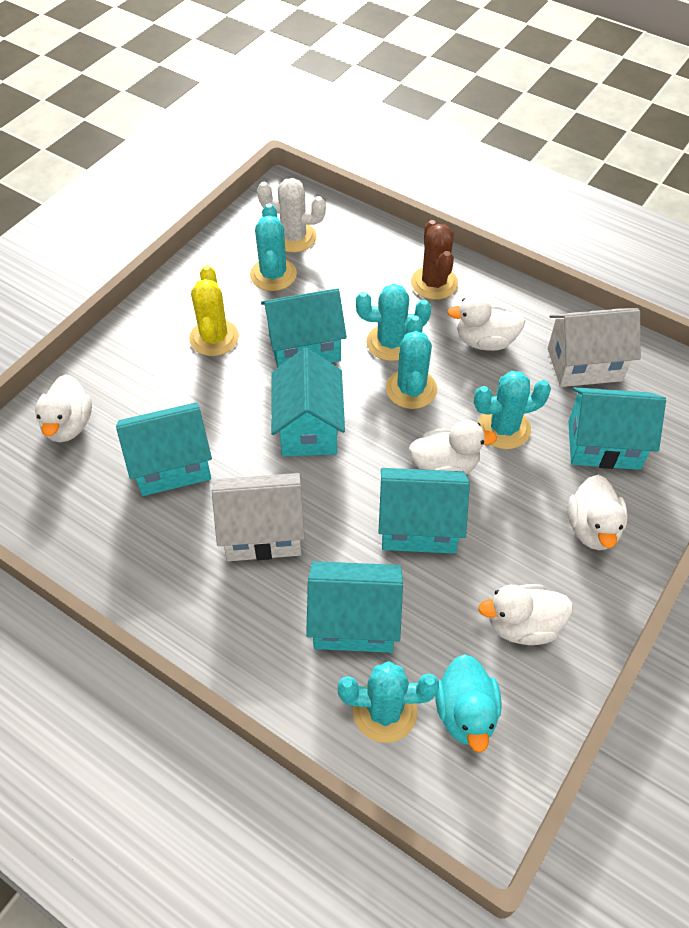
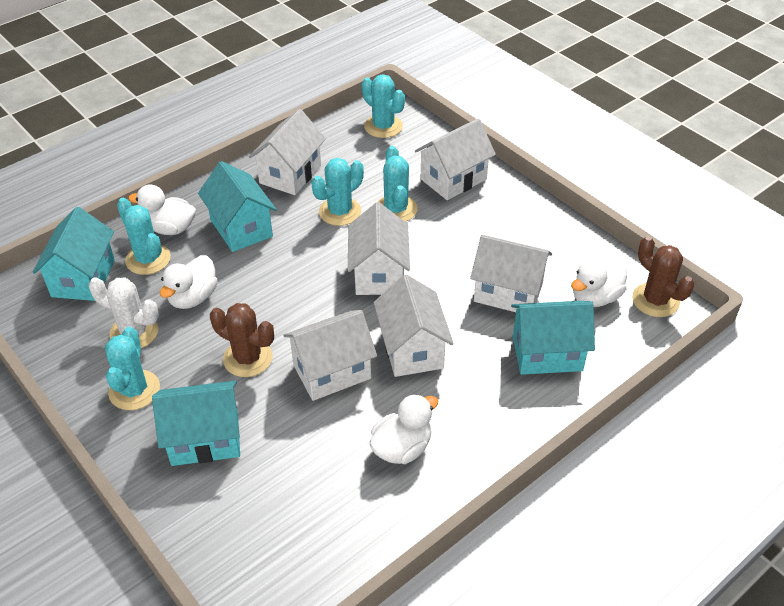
brown cactus: [411,220,458,300] = 1 -> [210,303,274,377] [632,236,694,317] = 2
turquoise duck: [435,654,502,752] = 1 -> none = 0
turquoise house: [116,403,212,496] [261,288,347,368] [271,348,345,456] [306,561,403,653] [378,468,470,554] [568,387,666,470] = 6 -> [32,207,115,301] [152,381,240,466] [198,161,277,252] [511,301,595,375] = 4
white duck: [35,374,92,442] [409,420,497,474] [447,295,525,351] [478,584,573,645] [568,475,628,550] = 5 -> [128,184,196,235] [160,255,218,309] [370,394,438,464] [571,259,627,307] = 4
white house: [212,473,305,561] [548,308,641,387] = 2 -> [249,109,326,195] [284,310,377,401] [348,202,410,295] [374,275,454,377] [415,118,496,200] [470,234,552,312] = 6
yellow cactus: [189,265,239,356] = 1 -> none = 0

